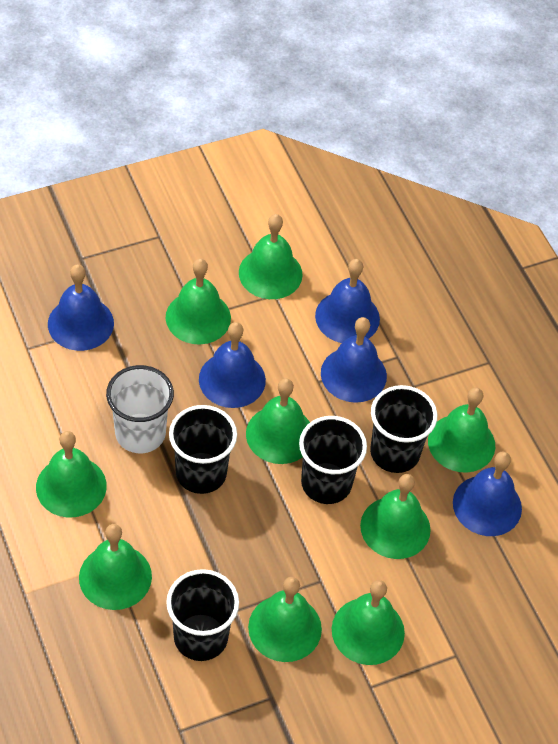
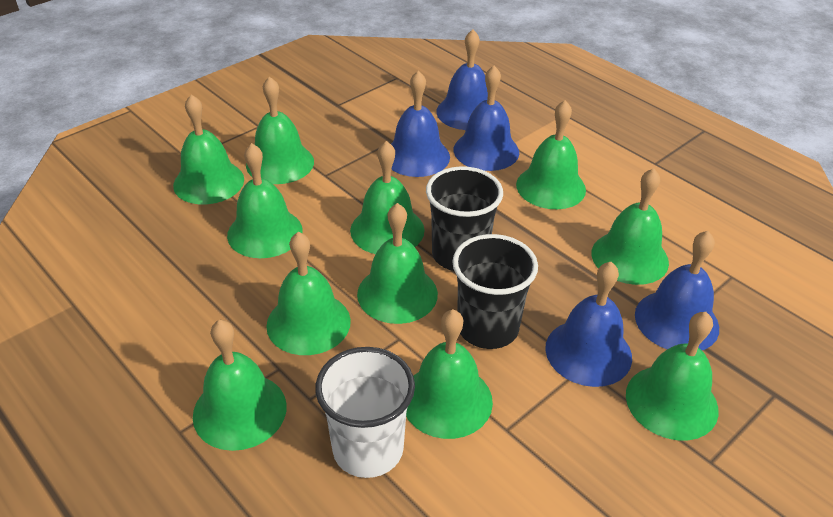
black cup: [166,569,239,661] [169,405,237,494] [299,416,367,504] [370,385,437,473] = 4 -> [426,166,503,271] [452,234,538,349] = 2
green bell: [36,431,107,517] [79,524,152,610] [166,259,231,344] [239,214,303,299] [246,378,310,464] [248,577,322,662] [332,580,405,665] [360,474,431,559] [428,388,495,473] = 9 -> [173,95,244,204] [193,319,287,451] [227,143,303,258] [246,76,314,184] [266,232,351,355] [350,141,424,254] [357,203,438,324] [406,309,493,439] [516,100,586,209] [591,168,669,285] [626,312,719,441] = 11

